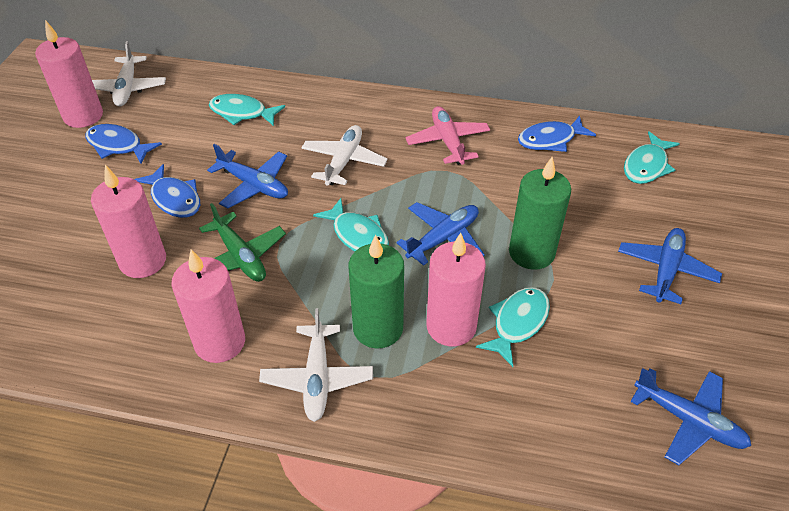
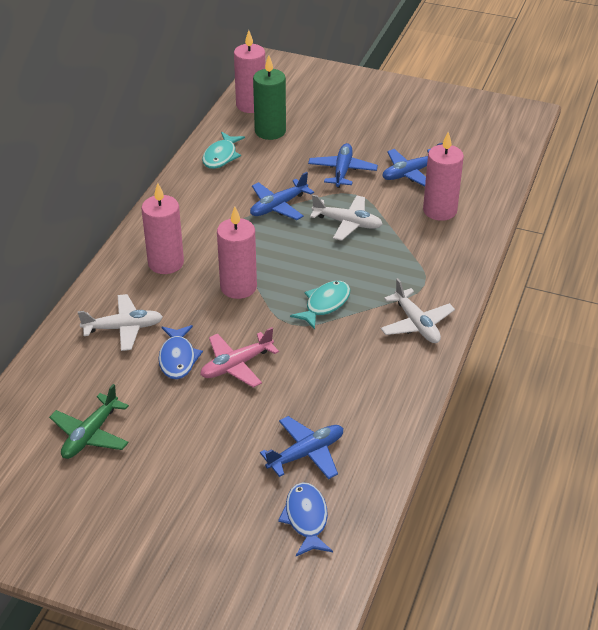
blue fish: [85,124,162,164] [135,164,200,218] [518,116,596,152] = 3 -> [158,325,203,379] [278,482,333,556] = 2
green candle: [349,234,404,348] [509,157,571,270] = 2 -> [253,55,286,140] = 1
turquoise fish: [209,94,285,126] [313,198,389,251] [476,287,550,367] [624,131,680,184] = 4 -> [202,132,245,169] [290,281,351,330] = 2

